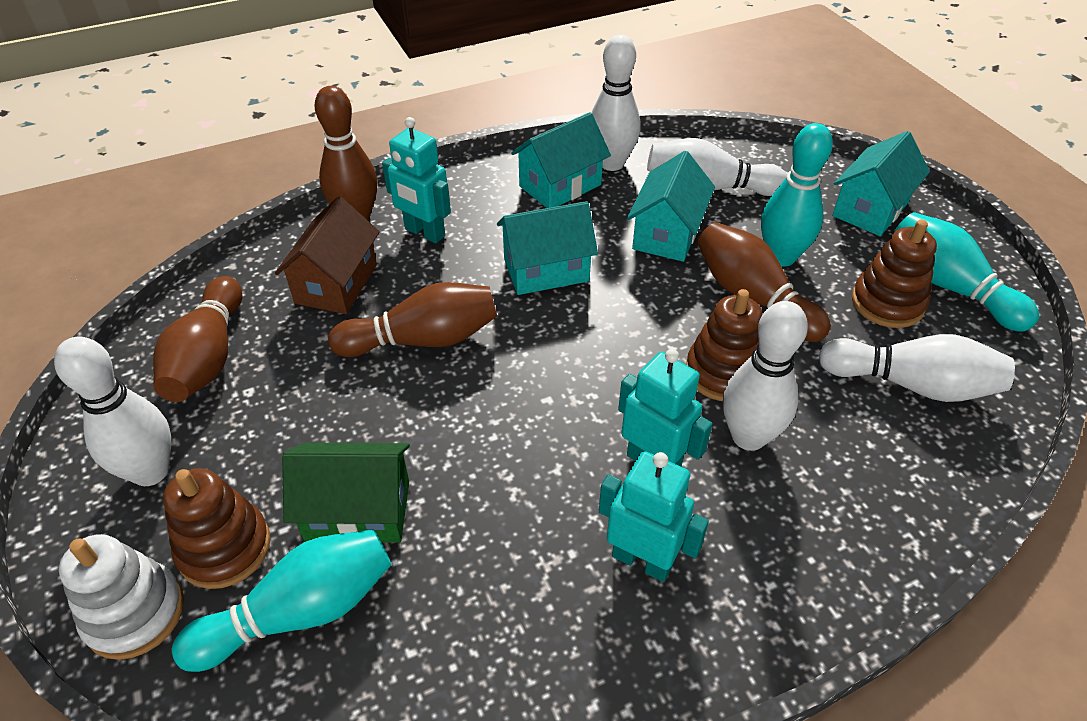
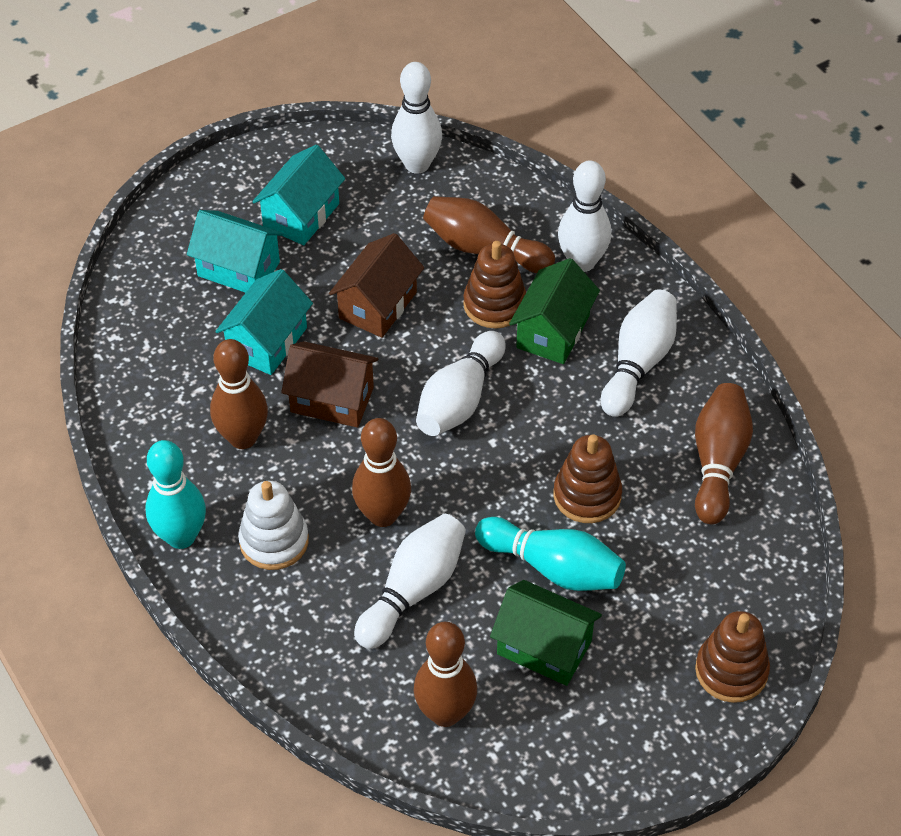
brown bowling pin: [153,276,242,402] [314,86,377,221] [328,282,497,357] [697,222,831,342] = 4 -> [210,339,268,449] [352,418,411,527] [414,622,477,727] [423,196,555,273] [695,383,753,524] = 5
brown house: [275,197,380,314] = 1 -> [281,341,378,427] [329,233,424,338] = 2
green house: [282,443,410,543] = 1 -> [490,580,602,686] [509,258,600,364] = 2
turquoise bowling pin: [172,529,392,672] [761,123,833,267] [894,212,1039,332] = 3 -> [146,440,206,549] [475,517,626,591] = 2
turquoise house: [497,201,598,295] [511,112,611,208] [627,151,715,262] [832,131,930,236] = 4 -> [187,210,284,293] [215,269,313,375] [252,145,345,245] = 3
turquoise robot: [382,117,451,243] [599,451,709,582] [618,349,713,467] = 3 -> none = 0

